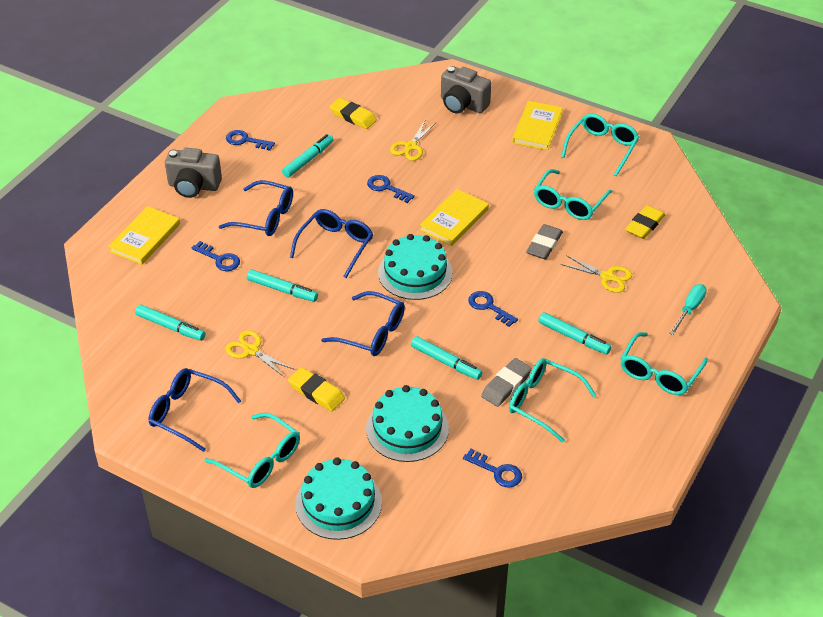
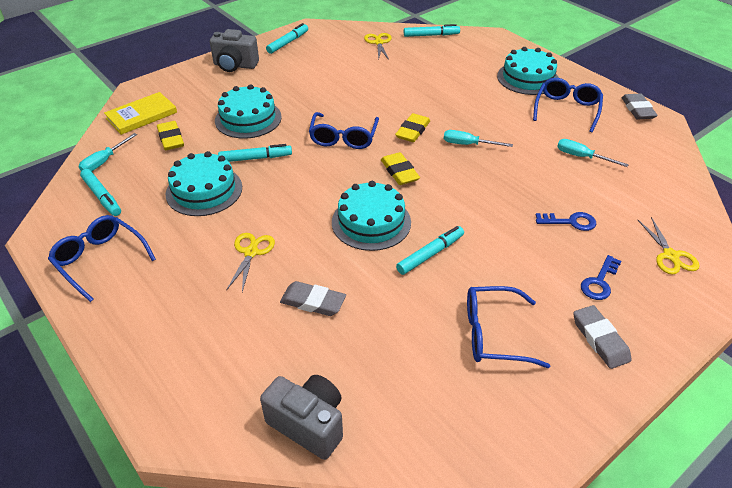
blue key: [192,241,240,271] [226,130,275,151] [367,175,415,203] [463,449,522,488] [468,291,518,327] = 5 -> [536,212,596,231] [581,255,622,300] = 2
grey eraser: [481,358,532,407] [526,224,563,259] = 2 -> [280,281,346,316] [574,305,632,369] [621,94,658,119] = 3
turquoise cake: [295,458,382,540] [366,385,449,462] [378,234,453,300] = 3 -> [165,151,242,216] [215,84,282,139] [332,181,411,251] [497,47,559,95] = 4
turquoise glasses: [204,413,300,488] [509,358,597,443] [534,169,612,220] [561,113,639,176] [620,332,708,395] = 5 -> none = 0
turquoise screwdriver: [670,284,707,335] = 1 -> [78,133,137,171] [444,130,513,147] [557,139,629,167] = 3
yellow book: [108,206,180,265] [420,189,489,246] [512,101,563,150] = 3 -> [104,92,177,135] = 1

